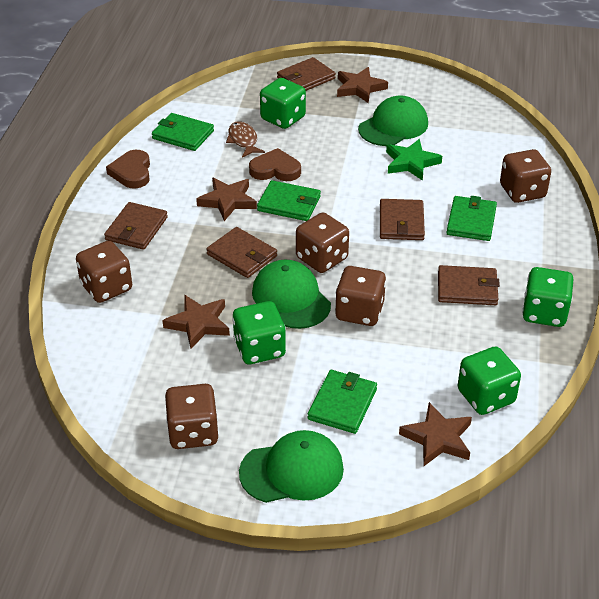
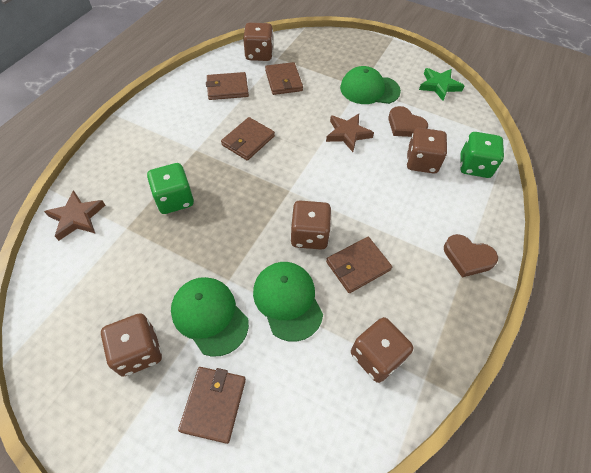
brown fish: [226,121,265,158] = 1 -> none = 0
brown star: [162,295,230,349] [196,178,257,221] [337,67,388,103] [399,402,472,466] = 4 -> [44,190,105,241] [326,114,374,152] = 2
green dice: [232,301,286,364] [260,78,306,129] [458,346,521,415] [522,267,573,327] = 4 -> [147,163,194,214] [460,132,504,178] = 2
green wallet: [152,113,214,151] [257,180,321,221] [308,370,377,434] [446,196,497,241] = 4 -> none = 0

